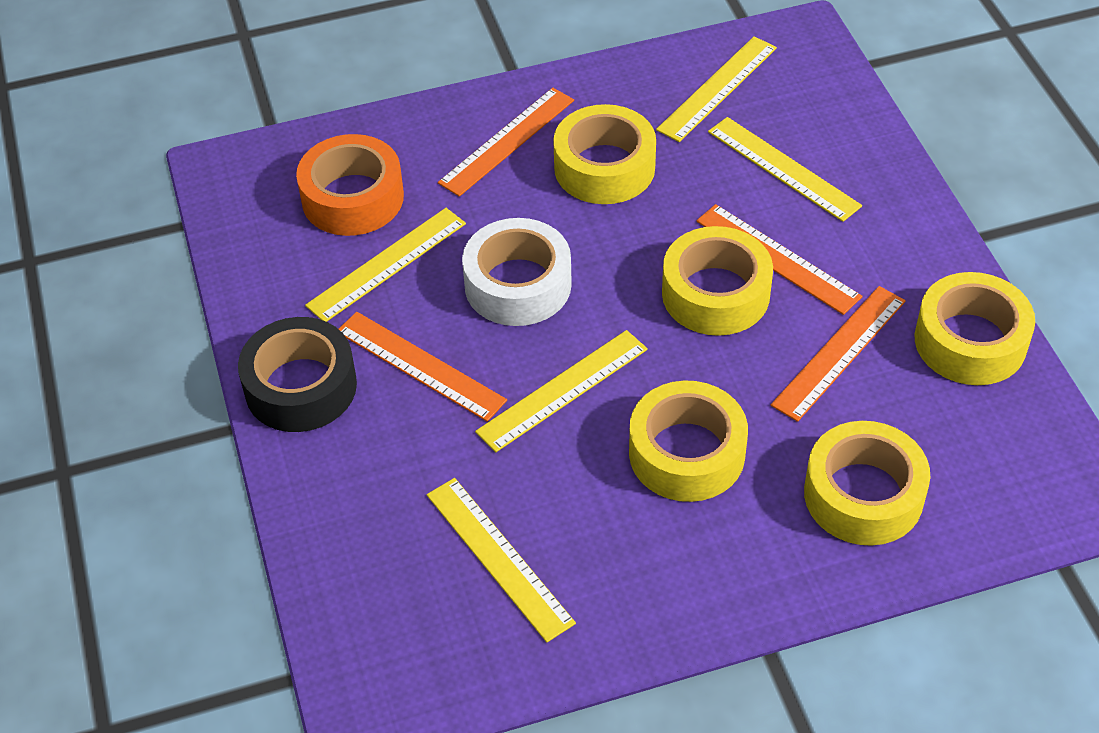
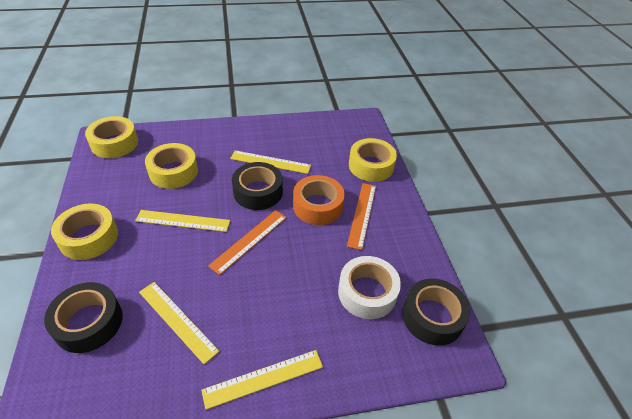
black tape: [238,317,357,432] = 1 -> [44,282,123,353] [232,162,283,210] [402,278,470,345] = 3
orange ruler: [339,312,507,422] [438,88,574,197] [696,204,863,315] [771,286,906,422] = 4 -> [208,210,287,275] [347,183,376,250] = 2
yellow ruler: [305,208,466,322] [427,478,576,642] [475,330,648,452] [656,36,777,142] [708,117,862,222] = 5 -> [135,210,230,232] [139,282,220,364] [201,350,323,410] [230,150,311,174] = 4
yellow tape: [553,104,656,204] [629,380,748,502] [662,226,773,336] [804,421,930,546] [915,272,1035,385] = 5 -> [51,204,118,260] [85,116,138,158] [145,143,198,189] [349,138,397,182] = 4

